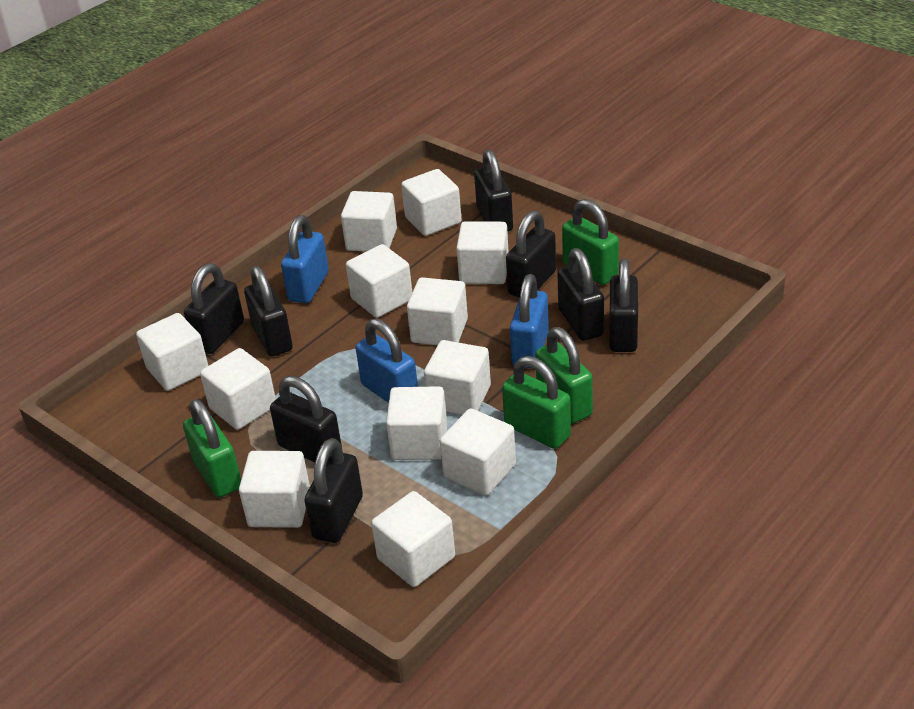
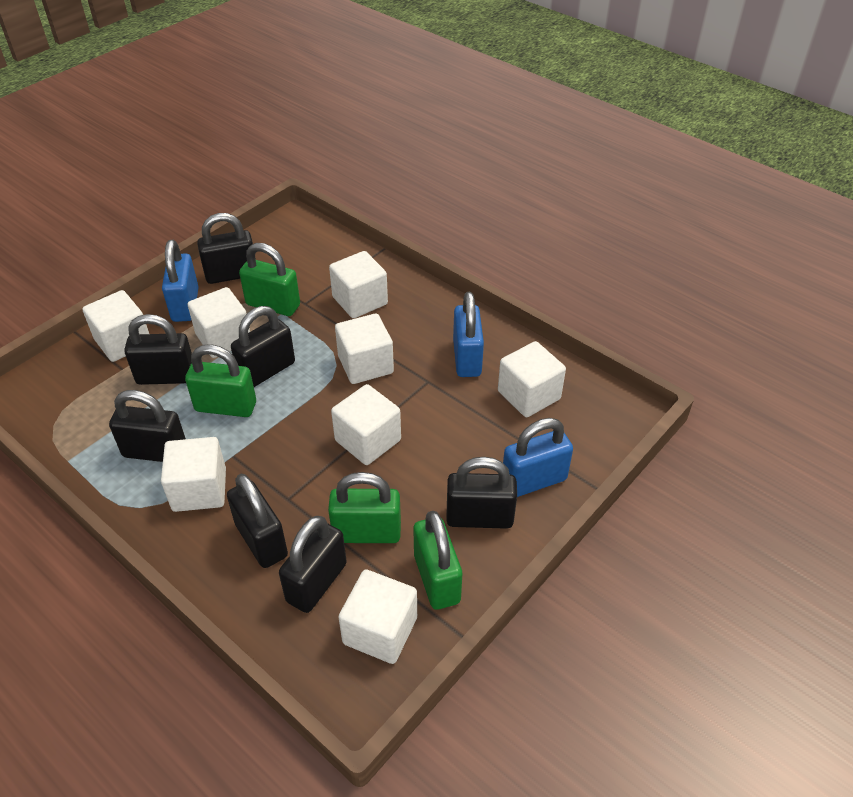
black padlock: [184,263,244,354] [244,266,293,357] [270,376,342,463] [304,438,363,543] [474,150,513,232] [506,211,556,298] [557,248,604,341] [609,259,638,352] = 8 -> [109,390,186,462] [124,314,192,385] [197,213,256,284] [227,474,288,568] [231,306,295,387] [279,516,347,613] [446,457,517,529] = 7
white cube: [136,313,208,391] [200,348,276,430] [239,451,310,528] [341,191,397,252] [346,244,412,318] [371,491,455,587] [386,386,447,460] [401,169,462,236] [407,277,468,345] [424,340,491,415] [440,408,516,496] [456,221,509,284] = 12 -> [82,290,149,362] [161,437,226,512] [188,287,250,358] [329,251,388,318] [331,384,401,465] [335,313,394,384] [338,569,417,664] [498,341,566,417] = 8

